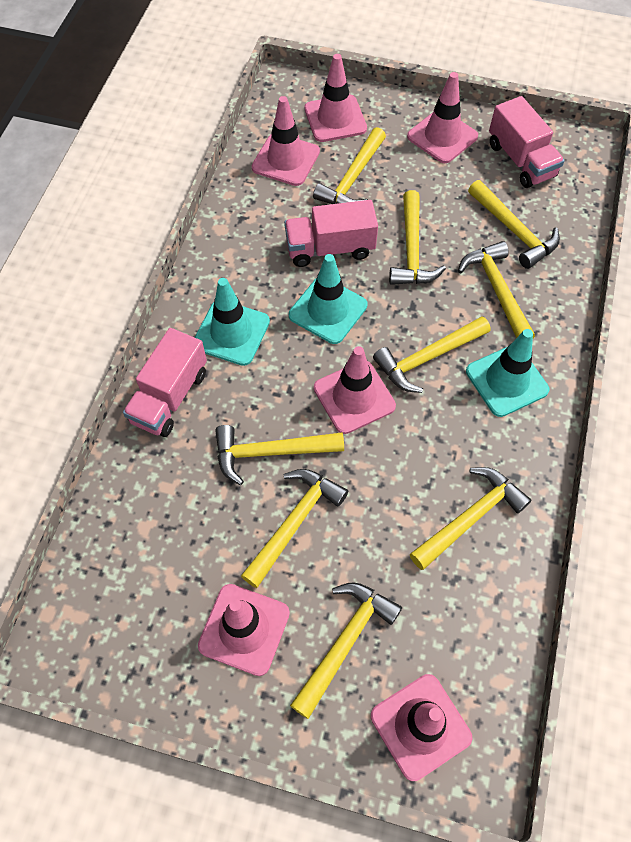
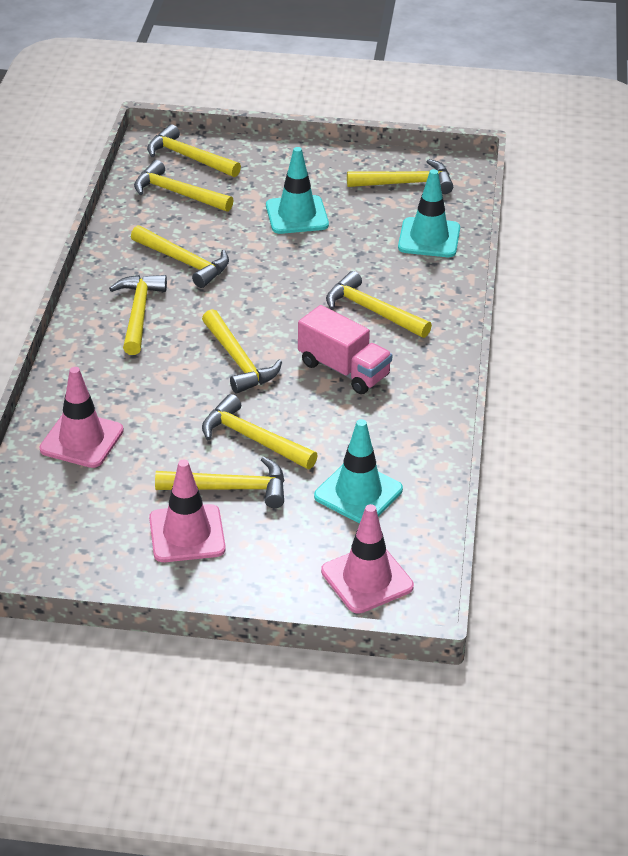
pink traffic cone: [198,584,290,676] [252,96,320,186] [304,54,367,142] [314,346,396,434] [371,674,472,781] [407,72,478,163] = 6 -> [40,367,124,468] [149,460,226,562] [321,504,414,614] = 3
pink truck: [123,328,207,437] [284,200,378,267] [489,96,565,188] = 3 -> [298,305,393,394] = 1

